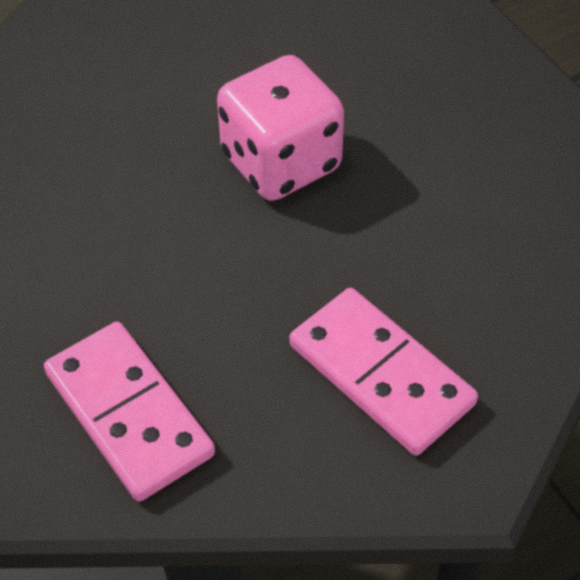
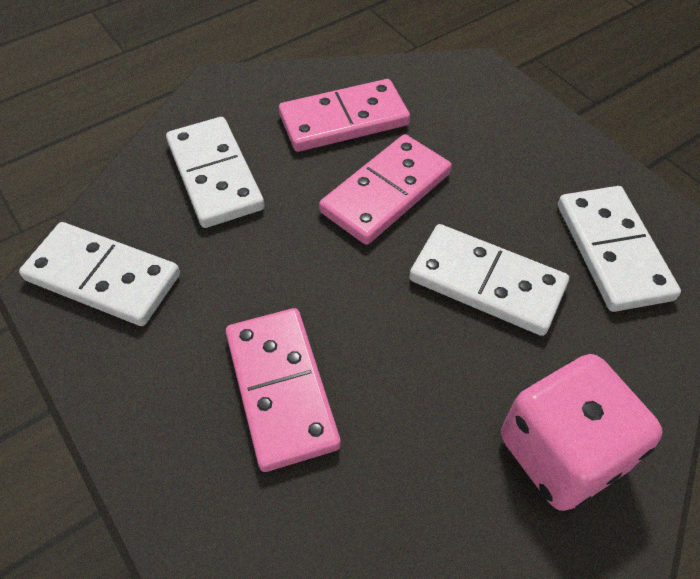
pink domino: [44,322,215,502] [290,288,478,456] = 2 -> [226,308,341,472] [279,79,410,152] [319,134,452,245] = 3
white domino: none = 0 -> [19,222,180,326] [166,117,265,228] [409,224,569,336] [558,186,681,312] = 4

